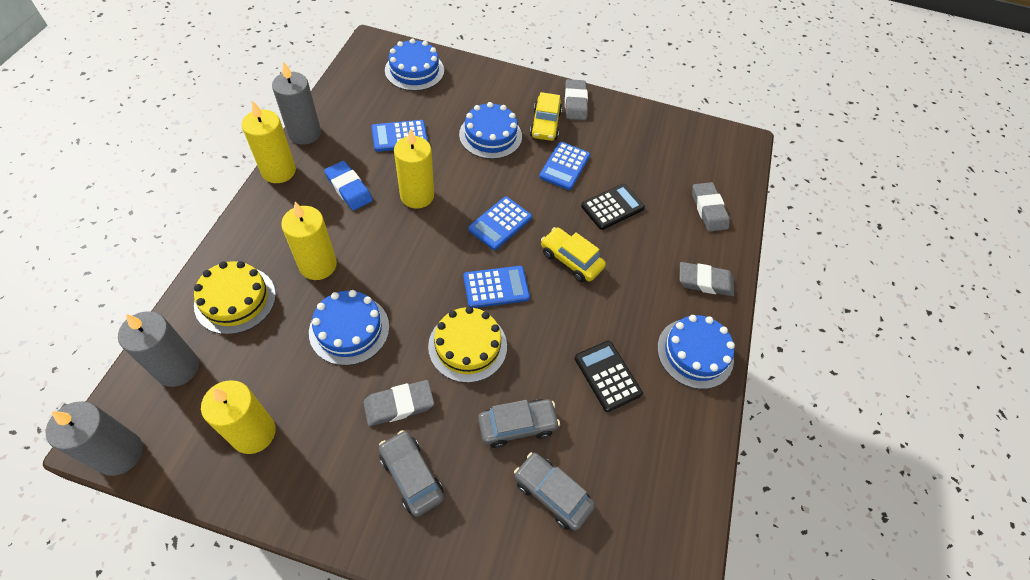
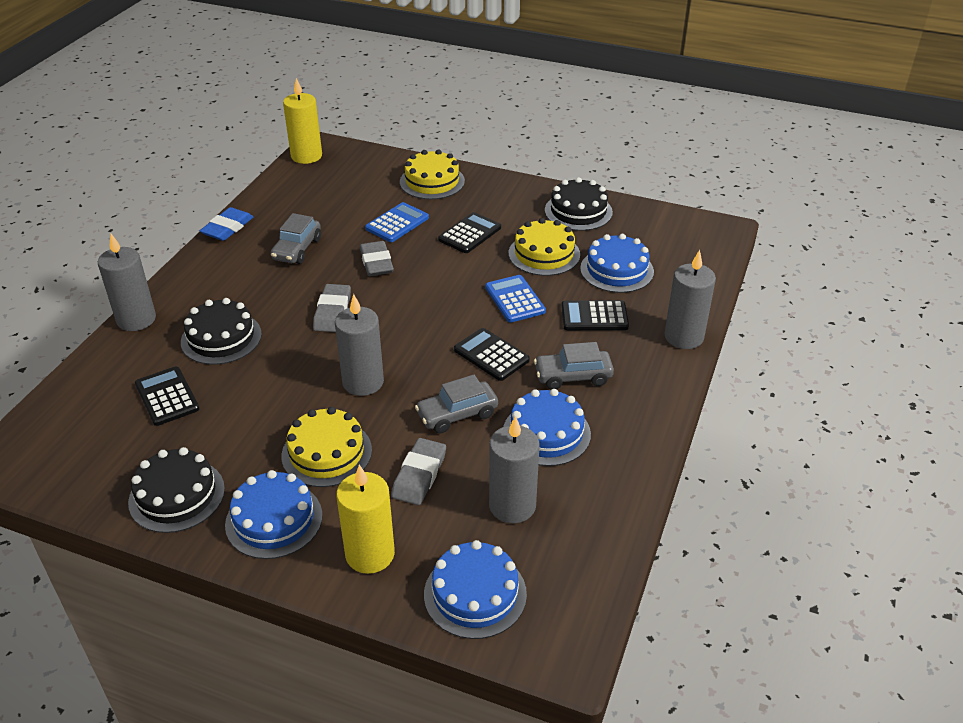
black cake: none = 0 -> [128,447,225,533] [181,298,262,365] [545,177,613,231] = 3
black calculator: [575,341,643,412] [581,184,645,230] = 2 -> [135,367,200,426] [438,212,501,253] [454,328,530,381] [561,300,629,330] = 4
blue calculator: [371,120,428,152] [464,266,530,308] [468,197,532,250] [539,142,590,190] = 4 -> [365,202,429,242] [485,275,546,323] = 2
grey candle: [46,401,143,476] [118,311,199,387] [272,61,321,145] = 3 -> [98,234,156,331] [335,294,384,396] [489,416,539,523] [664,250,716,349] = 4
grey eraser: [363,380,434,426] [565,79,588,120] [679,262,734,296] [692,182,730,232] = 4 -> [313,284,351,332] [360,241,394,276] [391,438,446,505] = 3
yellow cake: [194,261,276,334] [428,306,507,383] = 2 -> [281,407,372,487] [400,149,465,200] [509,218,580,276] = 3
yellow candle: [201,380,276,454] [242,100,296,183] [281,202,337,280] [394,128,434,209] = 4 -> [283,78,322,164] [336,464,395,574] = 2
yellow car: [530,92,562,141] [541,227,606,282] = 2 -> none = 0

